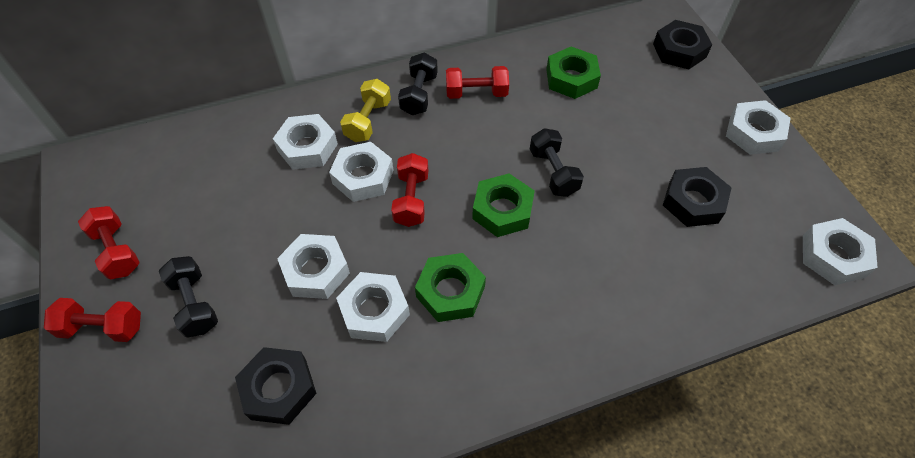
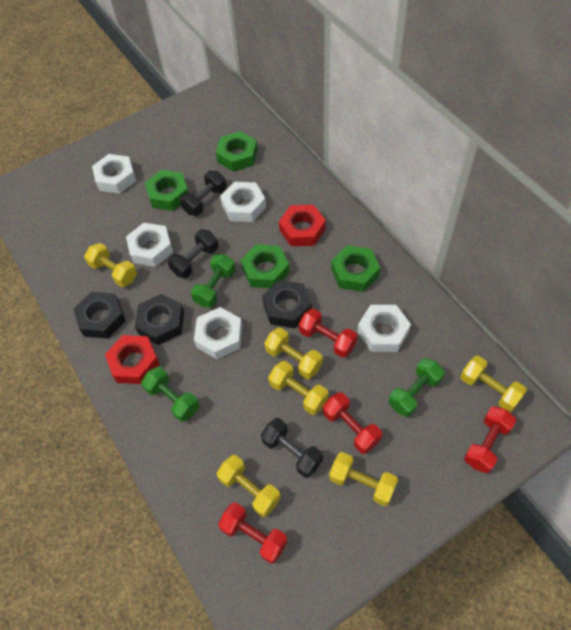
green dumbbell: none = 0 -> [141,366,199,422] [191,254,236,308] [389,358,445,417] = 3
green nut: [415,253,486,322] [472,173,535,237] [546,46,601,99] = 3 -> [145,170,188,211] [216,131,258,172] [241,244,290,289] [331,245,380,292] = 4
red nut: none = 0 -> [105,335,160,384] [279,205,326,246] = 2
white nut: [273,114,338,170] [277,234,350,299] [329,142,394,202] [336,272,410,342] [726,100,791,155] [803,218,878,285] = 6 -> [92,154,136,194] [126,223,173,267] [194,307,243,359] [220,182,266,222] [357,305,411,352] = 5
yellow dumbbell: [340,79,391,142] = 1 -> [84,243,137,287] [217,455,281,517] [264,327,323,379] [268,361,329,415] [329,452,398,506] [460,356,527,412] = 6

